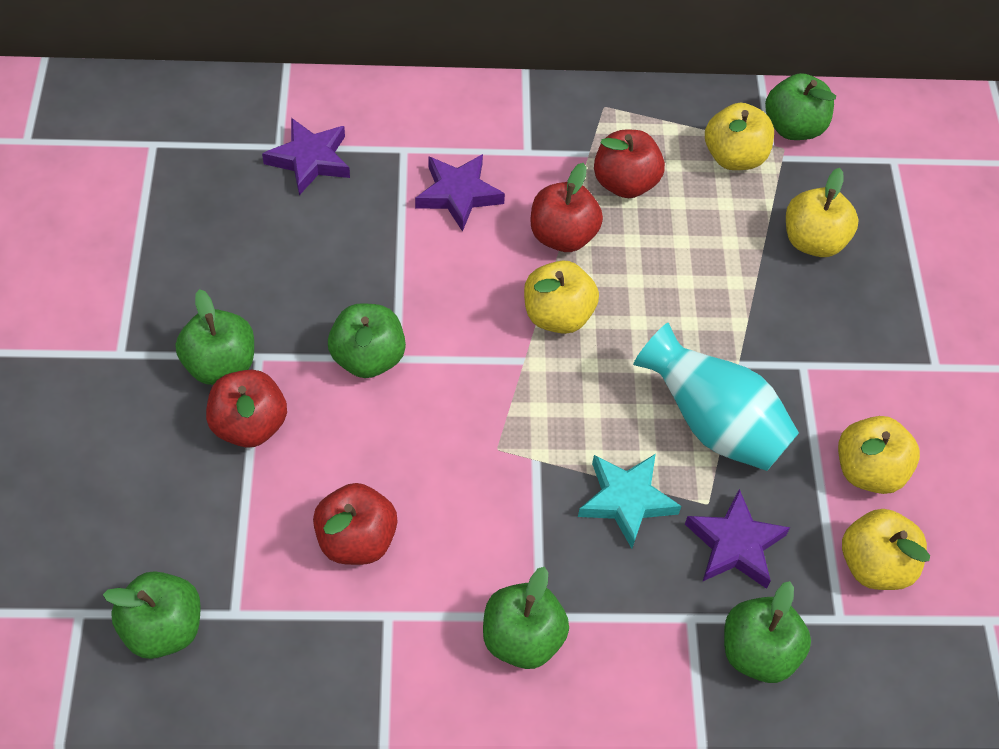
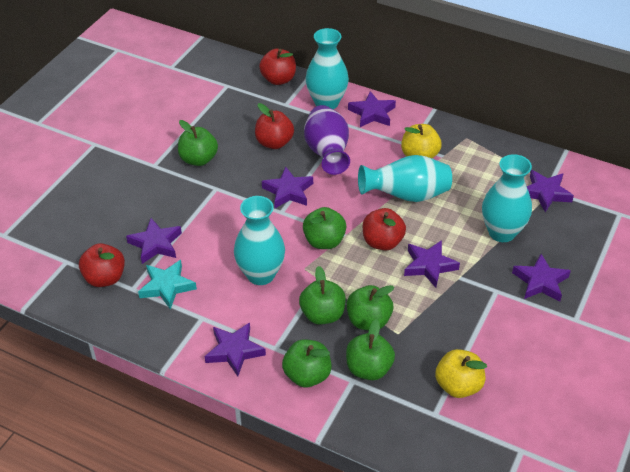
purple star: [262,118,350,195] [415,154,505,232] [685,489,790,589] = 3 -> [126,218,182,264] [204,322,266,377] [262,167,313,208] [348,91,396,127] [404,240,460,288] [512,254,571,302] [527,170,574,212] = 7
purple vase: none = 0 -> [304,105,350,175] = 1
turquoise vase: [633,323,799,471] = 1 -> [234,196,285,285] [306,28,349,109] [358,155,452,202] [482,154,532,242] = 4
yellow apple: [524,260,599,334] [705,103,774,170] [786,168,859,257] [838,416,920,494] [842,509,930,590] = 5 -> [401,124,442,158] [435,349,487,398] = 2

